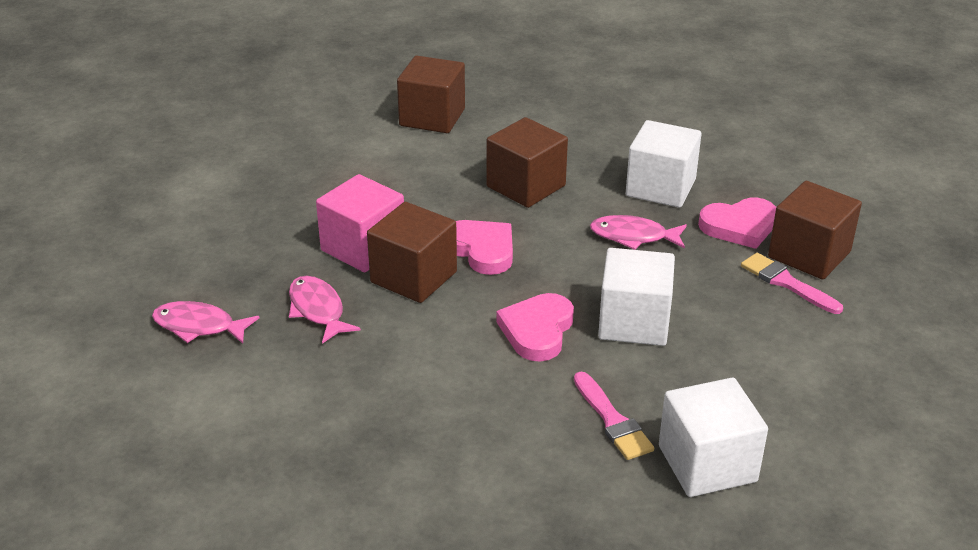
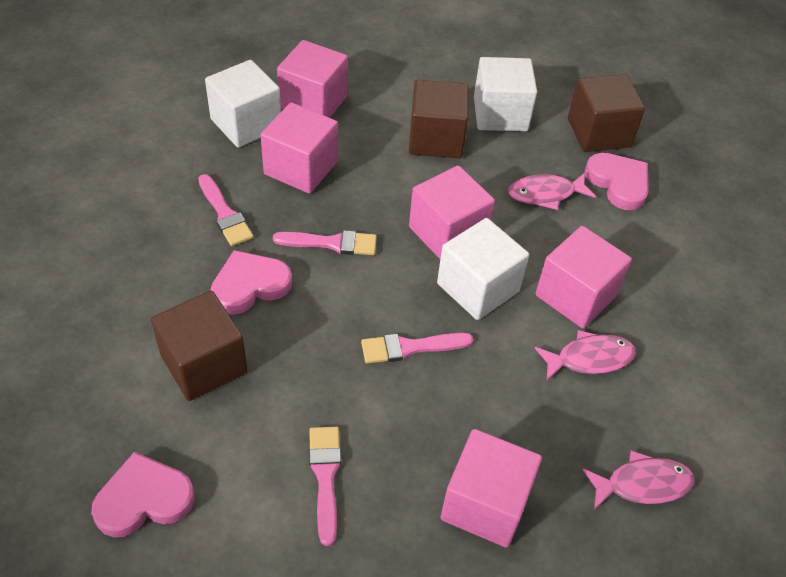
brown cube: [367,202,457,303] [397,56,465,133] [486,117,568,208] [768,181,862,279] = 4 -> [151,291,248,401] [409,80,468,158] [568,74,645,152] = 3
pink brush: [574,372,654,460] [741,253,843,314] = 2 -> [198,174,254,246] [273,230,377,255] [309,427,341,546] [361,333,473,364] = 4
pink cube: [316,174,404,272] = 1 -> [260,103,338,194] [277,40,348,118] [409,166,495,259] [441,429,542,548] [535,226,632,328] = 5

